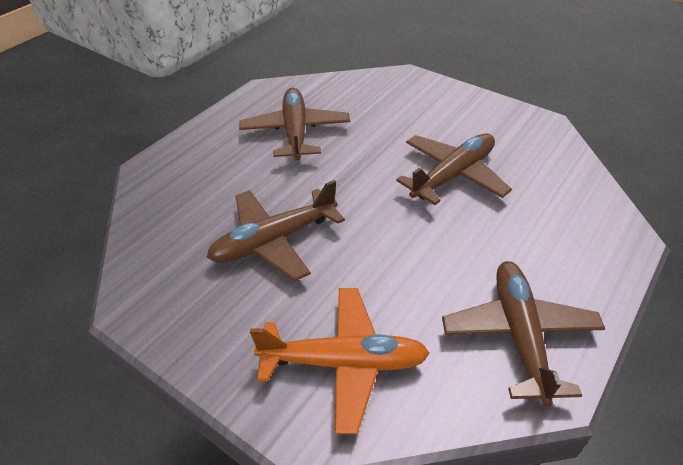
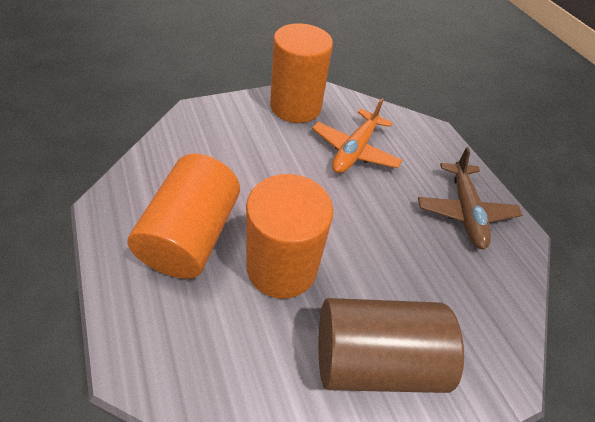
brown cylinder: none = 0 -> [318,298,464,393] = 1
brown plane: [207,180,345,281] [239,88,350,161] [396,134,512,205] [442,261,605,407] = 4 -> [418,147,522,250] = 1
orange cylinder: none = 0 -> [127,154,240,279] [246,174,333,299] [270,23,333,123] = 3

